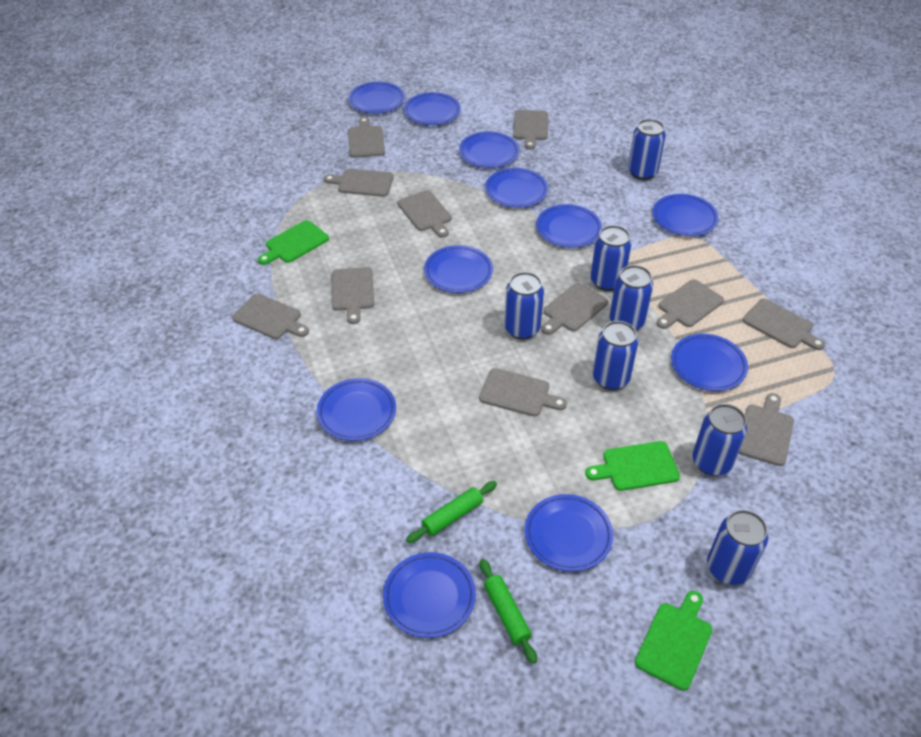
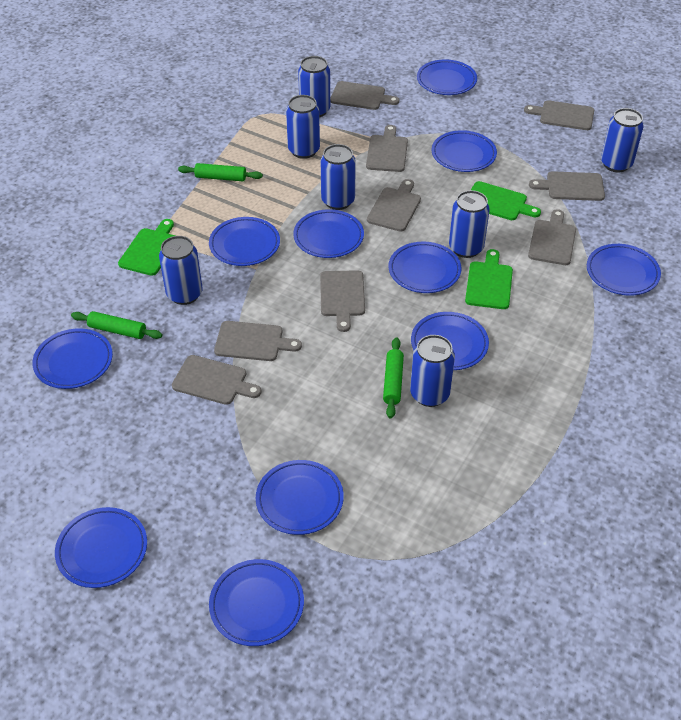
green rolling pin: [406,481,497,543] [480,559,537,664] = 2 -> [71,311,163,339] [178,163,263,181] [383,337,404,419] = 3
grey cutting board: [232,294,309,339] [324,169,394,197] [332,267,374,324] [348,117,385,158] [398,191,452,238] [479,368,567,417] [513,110,548,150] [542,283,608,335] [656,279,724,329] [739,393,794,466] [743,299,825,350] = 11 -> [172,355,262,405] [214,321,302,361] [320,270,365,332] [330,81,399,110] [366,125,408,172] [367,179,421,232] [524,100,594,130] [528,209,576,265] [529,171,605,201] = 9

